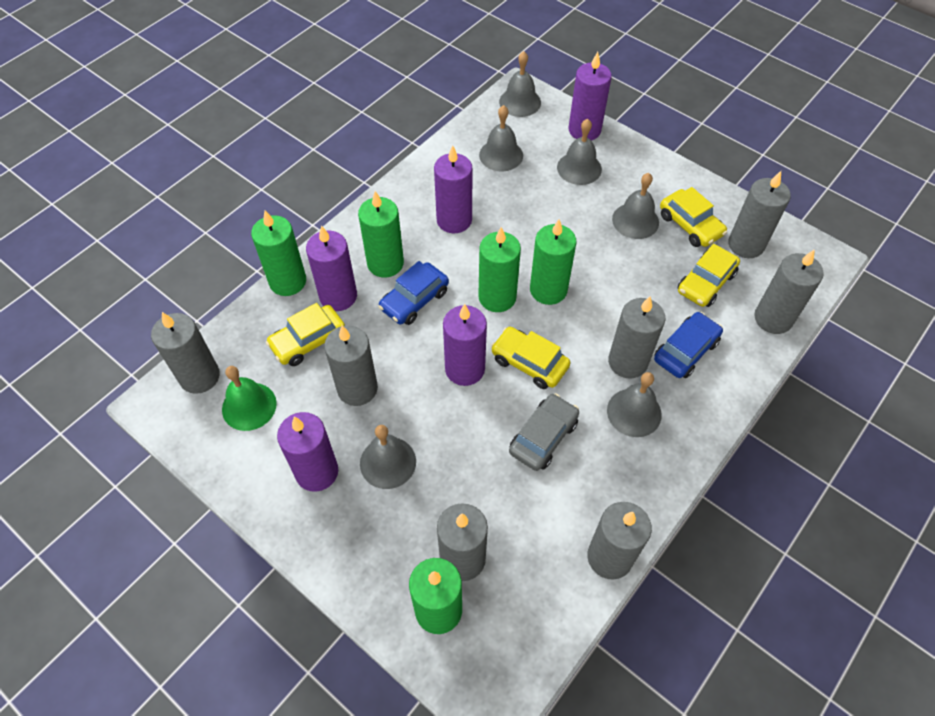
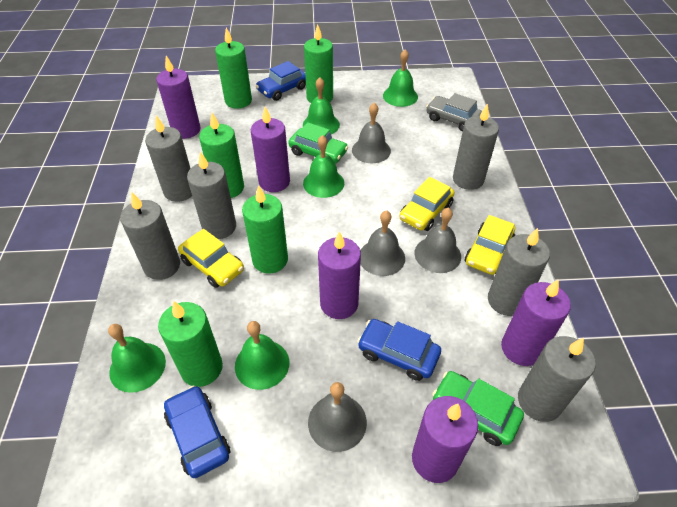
blue car: [378,261,449,325] [654,312,723,378] = 2 -> [164,385,230,478] [256,61,306,101] [357,319,441,381] = 3
green bell: [222,366,277,431] = 1 -> [108,324,166,393] [235,321,289,390] [303,77,340,134] [303,135,344,198] [383,49,418,107] = 5
green car: none = 0 -> [288,122,348,163] [432,371,524,446] = 2
grey bell: [360,425,416,489] [479,105,523,172] [499,51,541,117] [557,119,602,185] [607,372,662,437] [612,173,659,239] = 6 -> [308,382,367,452] [352,103,391,163] [360,210,405,276] [414,207,461,273] = 4
grey candle: [151,312,220,394] [324,326,378,406] [437,503,488,581] [587,502,652,580] [608,296,665,379] [728,171,791,258] [754,250,824,334] = 7 -> [120,191,180,280] [145,116,192,202] [187,152,236,239] [453,104,499,190] [488,228,550,316] [518,336,596,422] = 6
yellow car: [266,303,345,366] [491,327,570,389] [660,187,727,247] [678,244,740,307] = 4 -> [178,229,244,288] [399,177,454,231] [465,215,515,275] = 3

